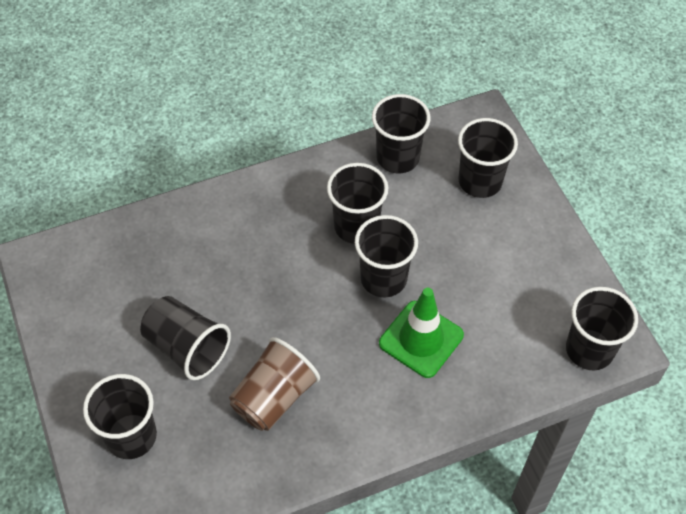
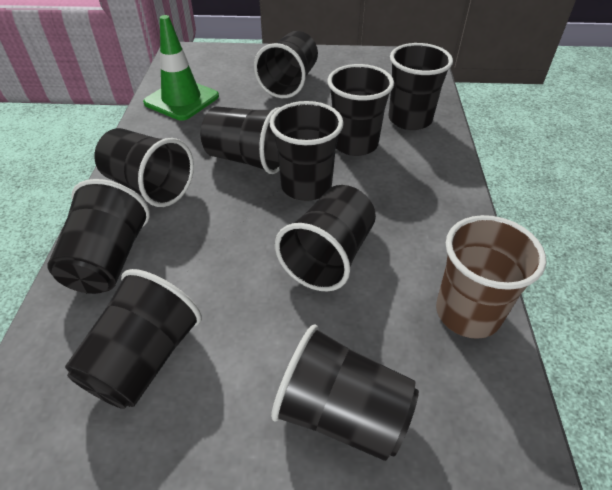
black cup: [83,374,157,459] [140,296,231,380] [327,163,388,244] [355,215,418,297] [372,94,430,173] [458,118,518,198] [566,287,638,370] = 7 -> [47,179,150,294] [65,269,202,409] [95,128,194,207] [201,107,280,174] [254,31,318,98] [270,101,344,201] [271,324,419,461] [275,185,376,292] [327,64,394,156] [388,43,453,130] = 10

